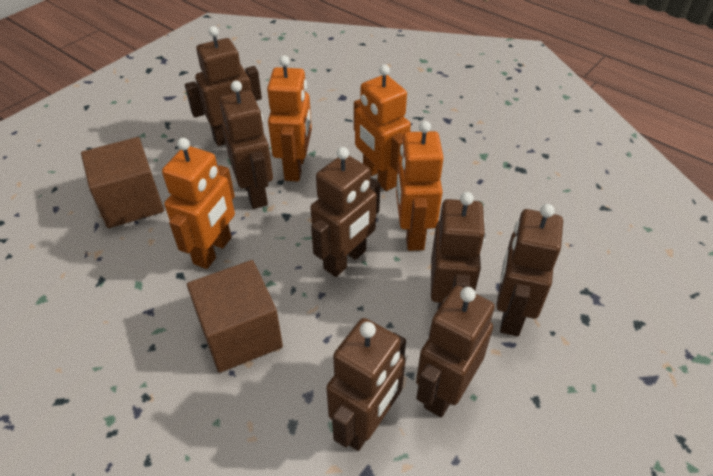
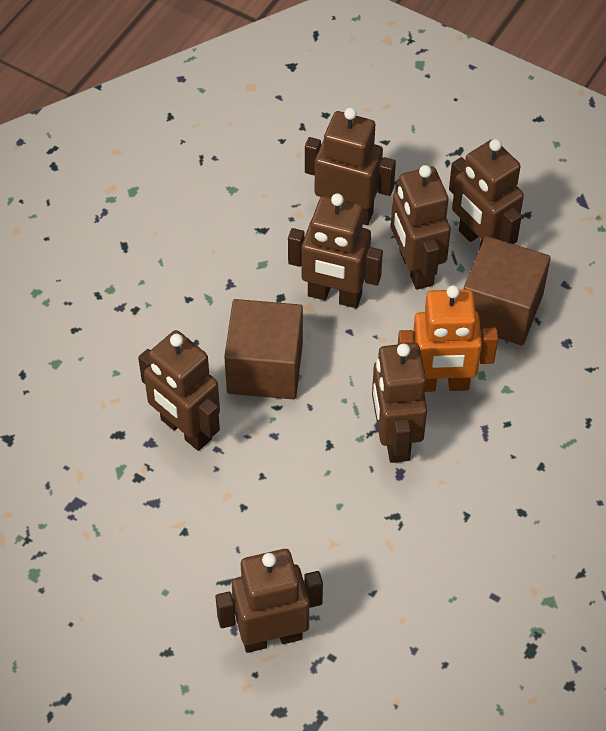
orange robot: [162,138,235,269] [267,55,312,182] [354,65,411,191] [396,121,444,251] = 4 -> [398,285,498,392] = 1

